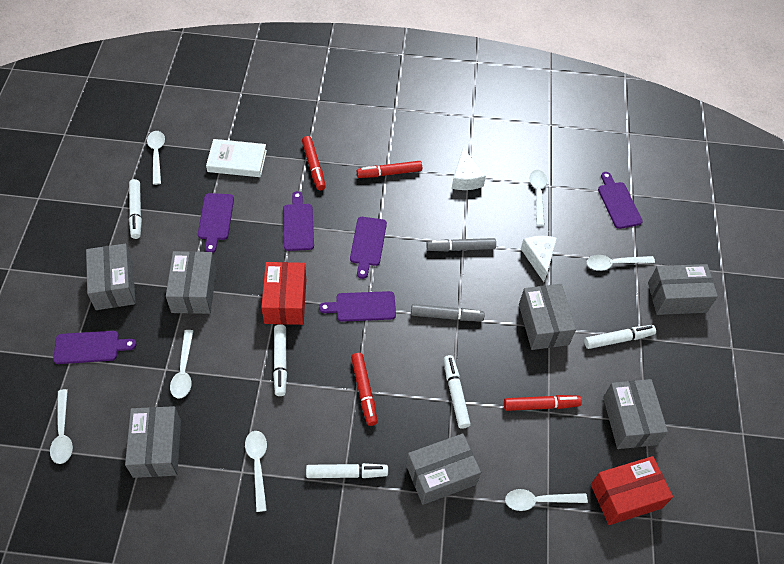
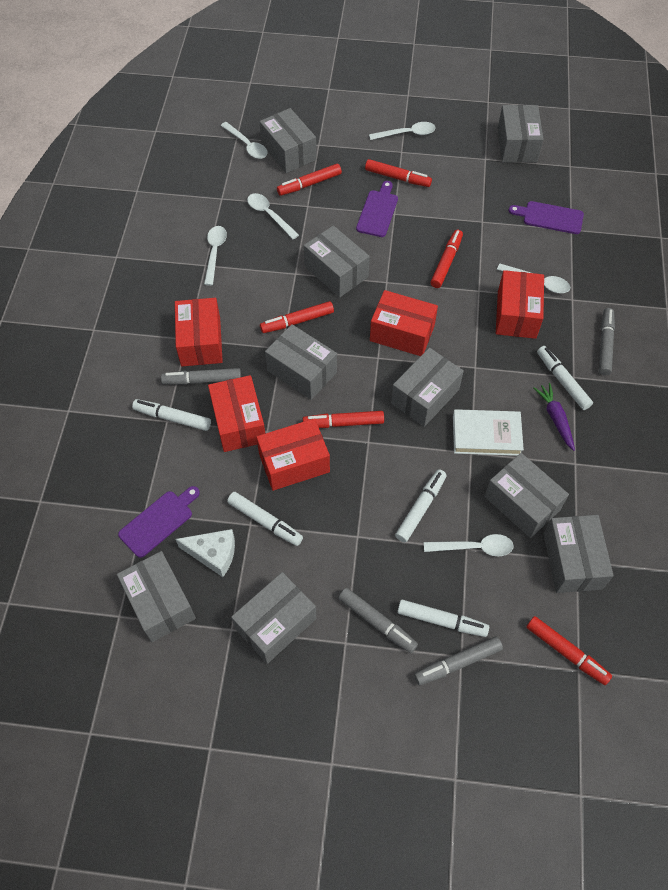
grey box: [86,243,136,310] [125,406,181,478] [166,251,216,314] [406,433,481,505] [519,284,576,350] [603,379,668,449] [648,264,718,315] = 7 -> [117,551,196,642] [231,572,316,664] [259,108,317,173] [265,324,337,400] [304,225,370,297] [391,348,464,427] [485,453,569,538] [498,105,544,163] [543,515,614,593] = 9
grey marker: [411,304,484,321] [426,238,496,252] = 2 -> [161,368,241,385] [338,588,418,653] [414,636,503,685] [599,308,615,375] = 4
purple carrot: none = 0 -> [534,383,575,451] = 1
purple cutting board: [53,331,137,364] [198,193,234,253] [283,191,314,251] [319,291,396,322] [350,217,387,279] [598,172,643,229] = 6 -> [118,486,200,558] [356,181,398,237] [509,201,584,234] = 3
red box: [261,262,306,325] [591,456,673,525] = 2 -> [175,298,223,367] [208,375,265,452] [256,418,330,491] [370,290,438,356] [496,270,544,339] = 5
red marker: [302,136,326,191] [351,353,378,426] [357,161,422,178] [504,395,582,411] = 4 -> [260,301,334,333] [277,164,342,196] [303,411,384,428] [365,159,432,187] [430,229,463,288] [526,616,612,685] = 6
white cheese: [452,148,486,190] [521,236,557,282] = 2 -> [176,529,235,577] = 1
white spoon: [50,389,73,464] [147,131,165,185] [170,330,193,399] [245,431,267,512] [505,489,588,511] [529,170,547,226] [587,255,655,271] = 7 -> [204,226,227,286] [221,122,268,159] [247,193,299,239] [369,122,436,140] [424,534,514,556] [497,264,570,293] = 6

